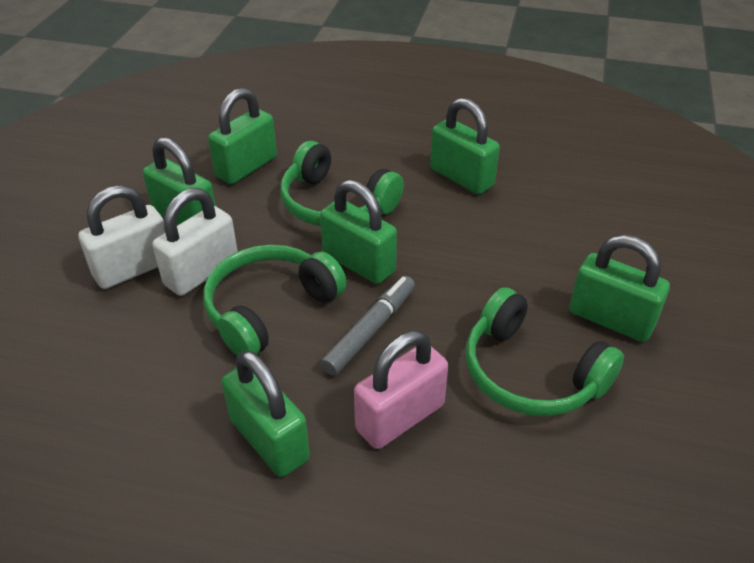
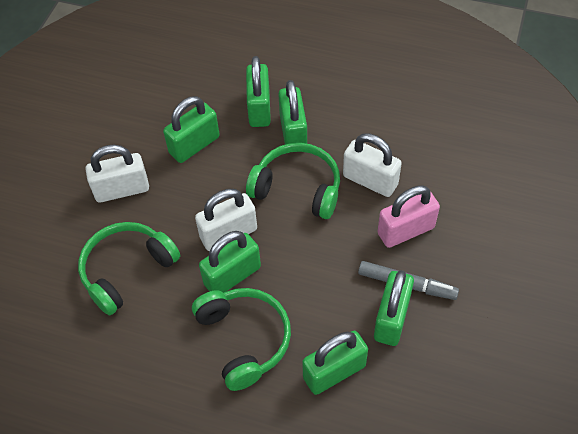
white padlock: [78,185,165,289] [152,188,238,296] = 2 -> [85,145,149,203] [195,189,257,251] [343,133,402,197] = 3

